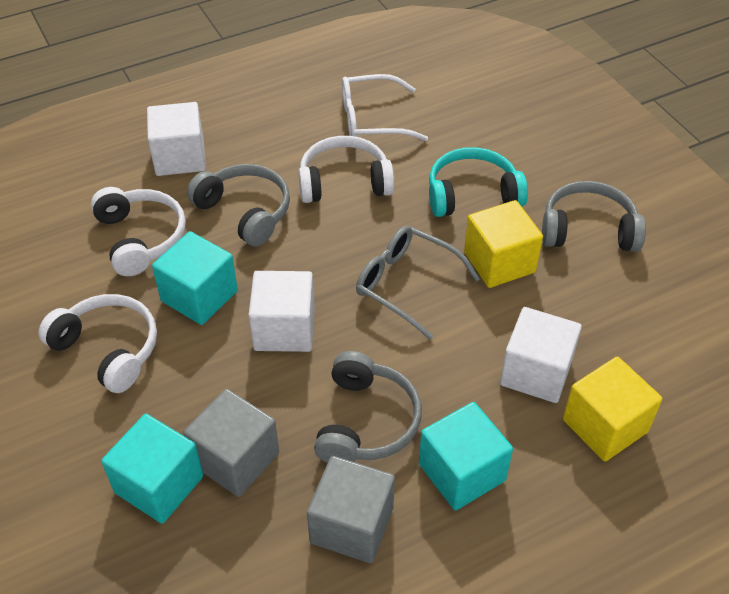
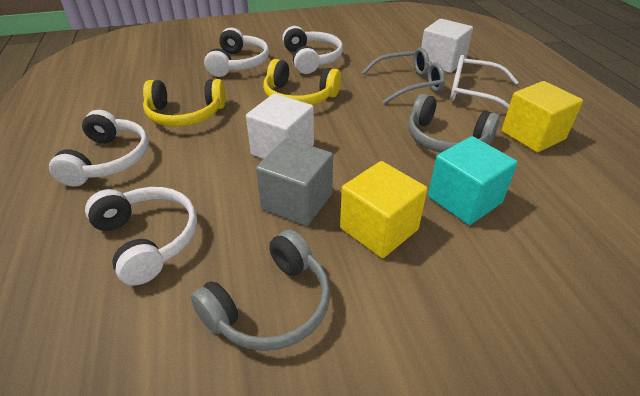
grey cube: [183,389,279,497] [307,456,395,563] = 2 -> [256,138,333,226] = 1
grey headphones: [187,164,290,247] [314,351,422,463] [542,181,646,252] = 3 -> [191,230,330,351] [408,94,500,153] = 2
turquoise cube: [101,414,203,524] [152,231,238,325] [419,402,513,510] = 3 -> [428,136,518,225] = 1
turquoise headphones: [429,147,528,217] = 1 -> none = 0
white cube: [147,102,206,176] [249,271,315,352] [500,307,582,403] = 3 -> [246,94,314,159] [421,19,473,73] = 2
white headphones: [38,294,157,393] [91,187,186,276] [298,136,394,203] = 3 -> [49,110,149,187] [85,187,197,285] [204,27,269,77] [282,26,343,74] = 4
yellow headphones: none = 0 -> [143,79,226,127] [263,59,341,105] = 2

